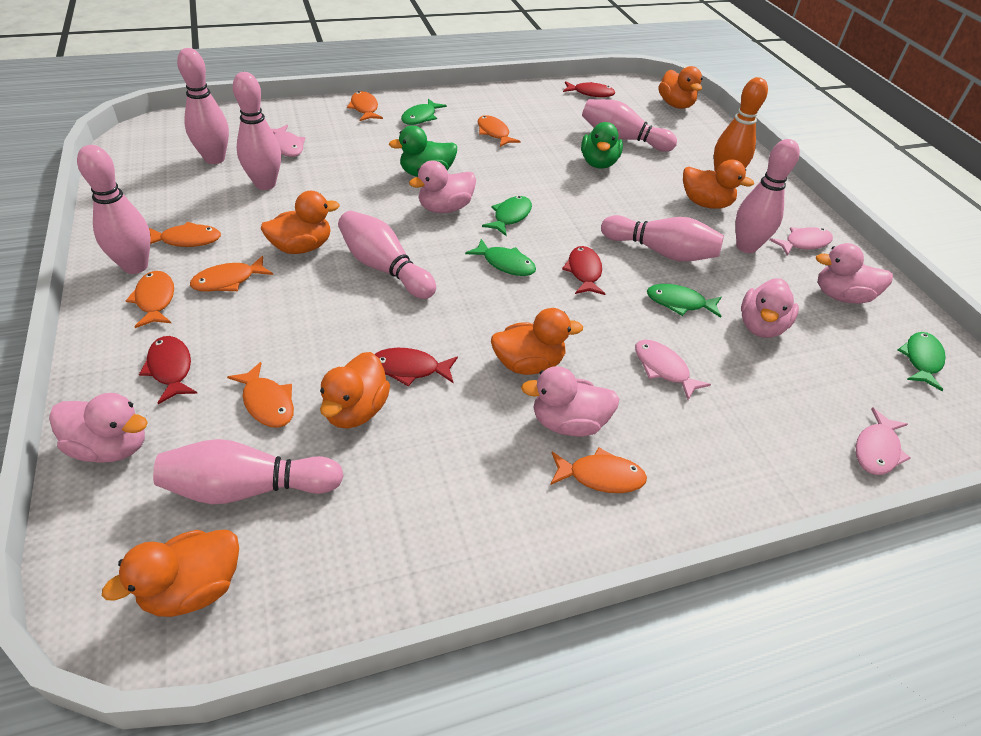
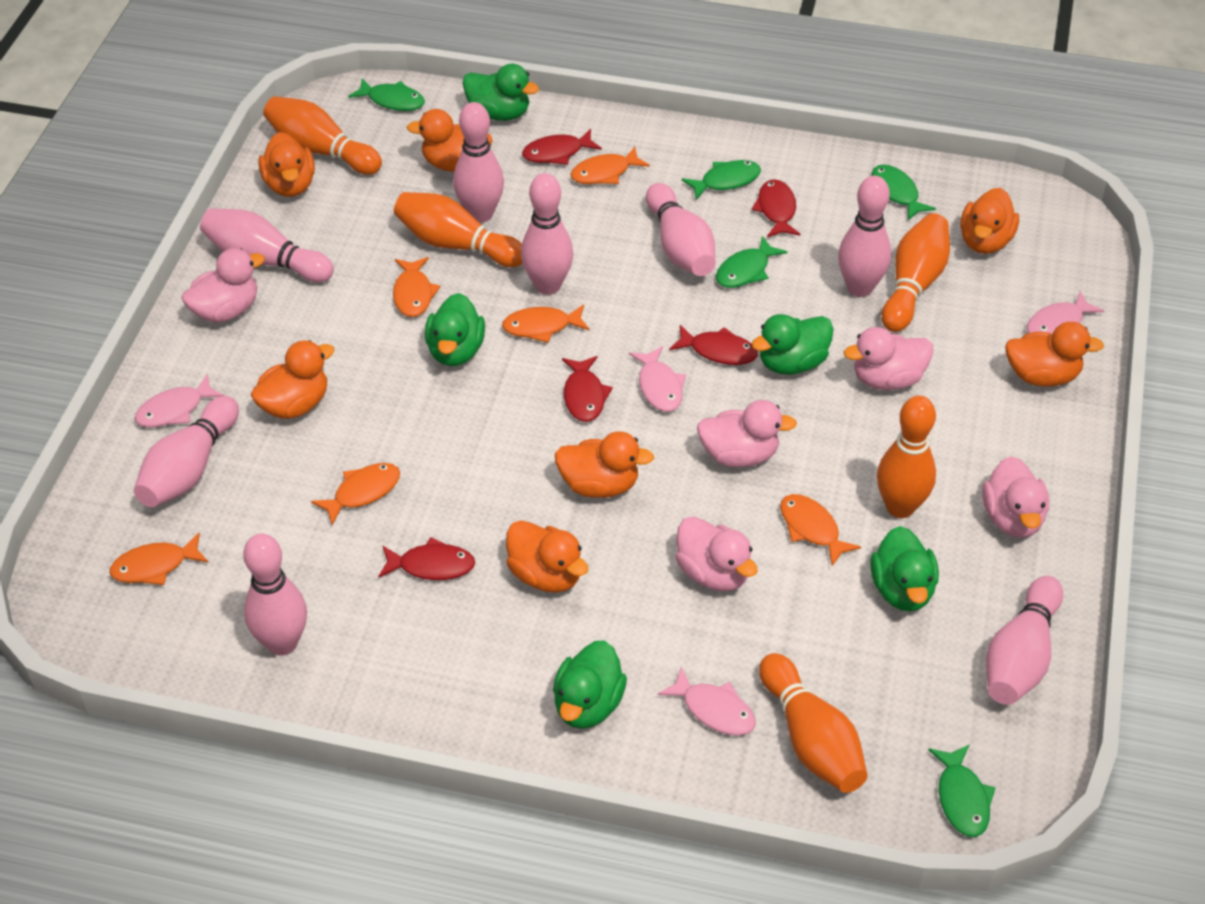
green duck: [389,126,457,177] [581,122,623,169] = 2 -> [425,293,485,366] [462,64,539,121] [553,640,627,729] [752,314,834,375] [870,526,939,611] = 5
orange bowling pin: [714,77,768,171] = 1 -> [263,96,382,175] [394,192,522,267] [759,653,868,793] [877,396,936,518] [882,213,950,332] = 5
orange duck: [102,530,239,617] [261,191,340,254] [320,352,390,429] [491,308,583,375] [659,66,703,109] [683,159,754,209] = 6 -> [251,340,334,419] [258,132,315,197] [407,109,492,172] [506,520,589,593] [555,432,654,498] [960,188,1019,254] [1005,322,1104,387] = 7
orange fish: [125,271,174,328] [149,222,221,247] [190,256,273,292] [227,362,294,428] [347,91,383,121] [478,115,521,147] [550,447,647,493] = 7 -> [109,533,209,585] [311,463,400,526] [393,257,440,317] [502,304,589,343] [570,147,650,184] [780,494,861,566] = 6
red fish: [139,336,198,404] [374,348,458,386] [562,246,606,295] [563,81,616,97] = 4 -> [378,537,475,580] [522,129,602,165] [562,356,613,422] [669,325,758,365] [752,179,800,237] = 5

